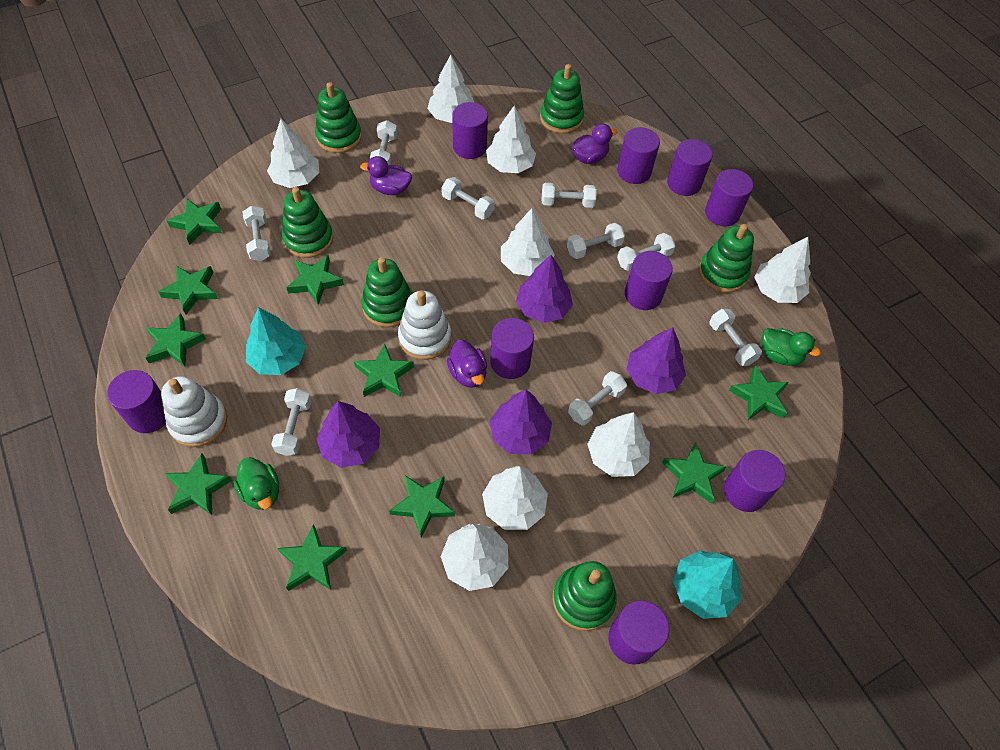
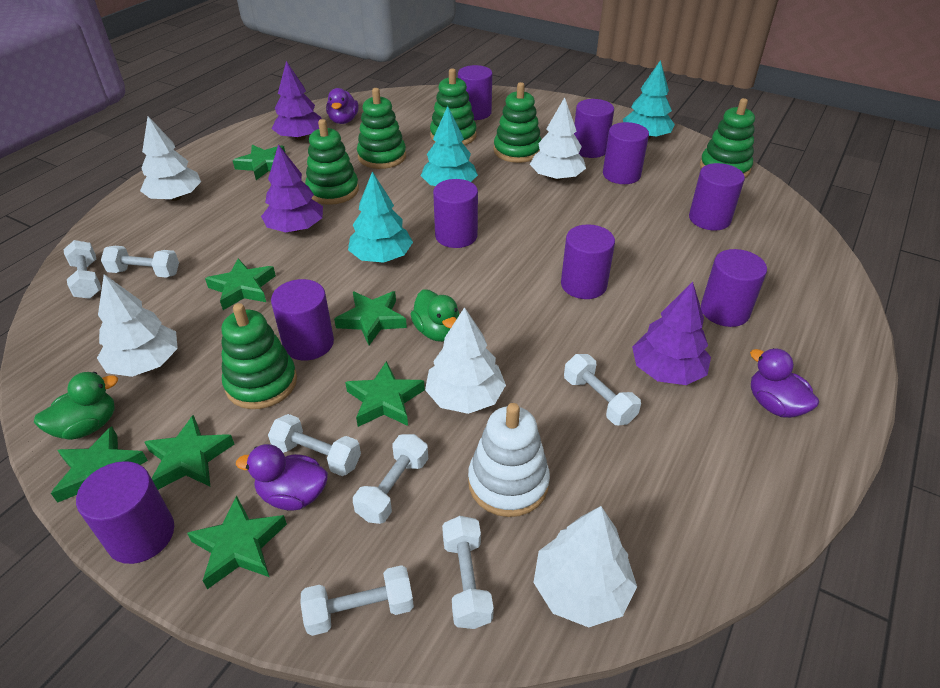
green star: [146,313,206,367] [158,266,218,315] [165,454,232,515] [167,199,222,245] [277,524,347,591] [286,256,344,305] [354,344,414,397] [389,475,455,537] [662,443,726,504] [729,366,789,420] = 10 -> [51,426,148,503] [144,415,235,490] [187,496,287,589] [205,259,276,310] [233,145,285,180] [334,291,407,345] [345,361,425,427] = 7
purple tree: [316,401,380,468] [490,389,552,455] [516,255,573,323] [626,327,686,394] = 4 -> [261,144,323,232] [272,61,322,140] [632,282,711,385] = 3
turquoise tree: [246,307,306,375] [673,550,741,619] = 2 -> [348,172,413,263] [421,106,478,186] [623,60,675,139] = 3
white dumbbell: [243,206,271,261] [271,388,312,456] [370,120,397,165] [441,177,495,219] [542,183,597,208] [567,223,625,259] [568,371,627,426] [617,233,675,271] [709,309,762,366] = 9 -> [64,240,101,299] [101,246,179,278] [268,414,361,476] [301,565,414,636] [353,434,428,524] [442,516,494,629] [564,354,641,425] = 7
white stacking toy: [161,376,227,447] [398,290,451,360] = 2 -> [468,403,550,517] = 1
white tree: [267,119,319,188] [427,55,474,123] [441,524,508,591] [482,466,548,530] [486,106,536,173] [501,208,555,276] [587,412,650,477] [754,237,811,303] = 8 -> [97,274,178,377] [140,116,201,201] [425,307,506,414] [530,97,586,181] [533,506,637,627] = 5

